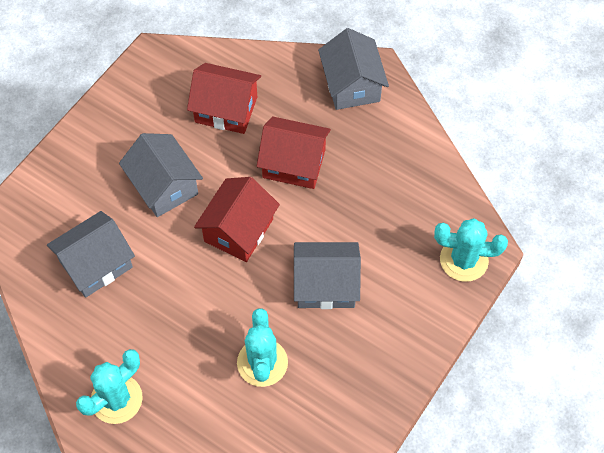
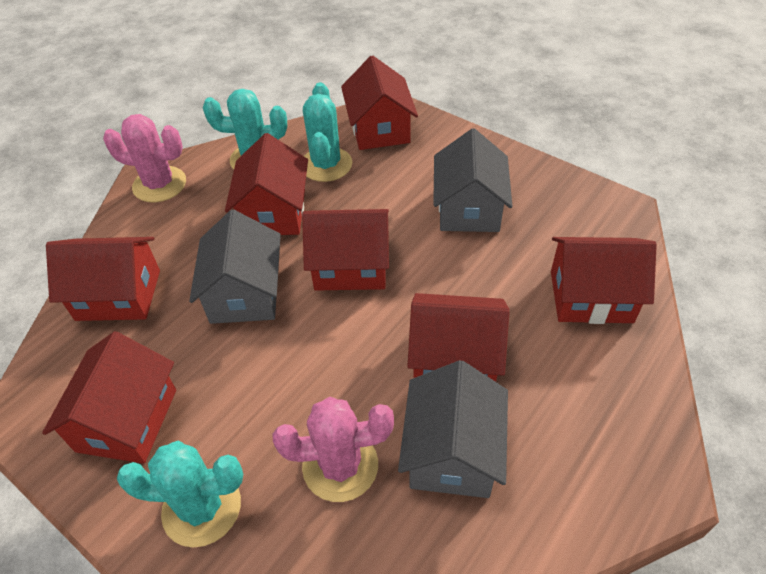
grey house: [47,211,135,298] [119,133,203,217] [294,242,361,309] [318,28,389,110] = 4 -> [189,210,281,324] [398,360,508,498] [433,128,513,232] = 3
pink cactus: none = 0 -> [103,114,186,202] [273,397,394,502] = 2
red house: [187,63,261,134] [194,177,280,262] [257,117,331,189] = 3 -> [42,331,176,464] [46,237,160,321] [225,133,308,235] [302,209,389,291] [341,55,418,150] [407,293,509,382] [551,237,657,324] = 7

